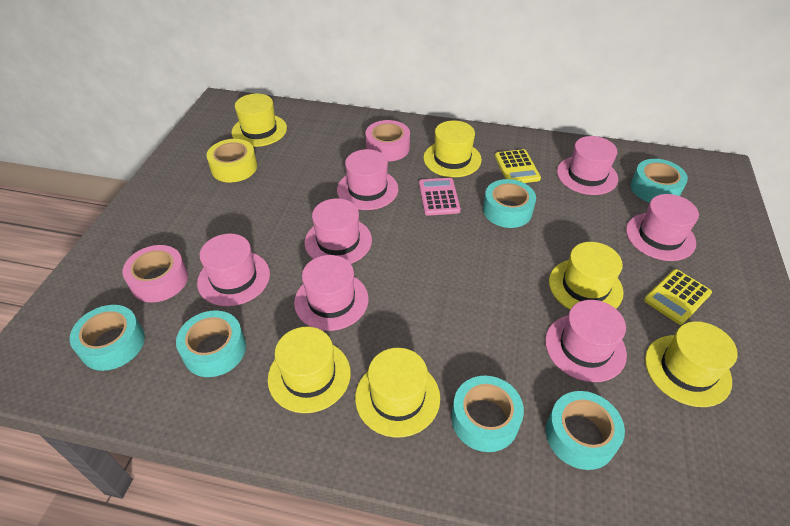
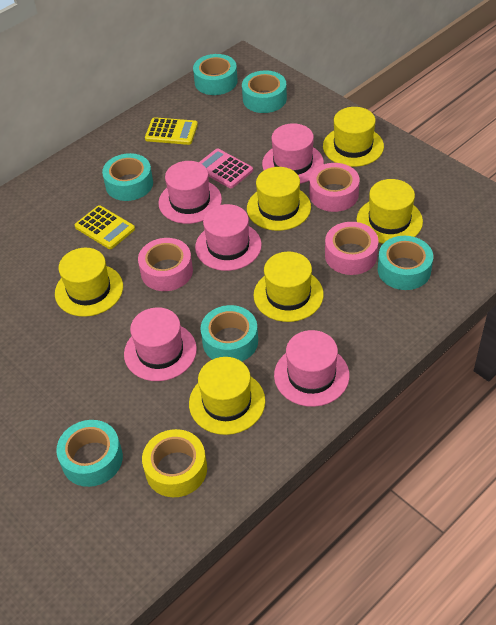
pink hat: [197,234,270,306] [294,255,369,331] [305,198,372,264] [337,149,398,210] [545,300,627,382] [557,136,618,195] [626,194,699,261] = 7 -> [124,307,197,381] [158,161,222,224] [195,204,262,271] [262,123,324,184] [274,330,349,407] = 5
pink tape: [122,245,188,302] [366,120,410,162] = 2 -> [138,238,193,291] [309,163,359,212] [325,222,378,275] = 3

